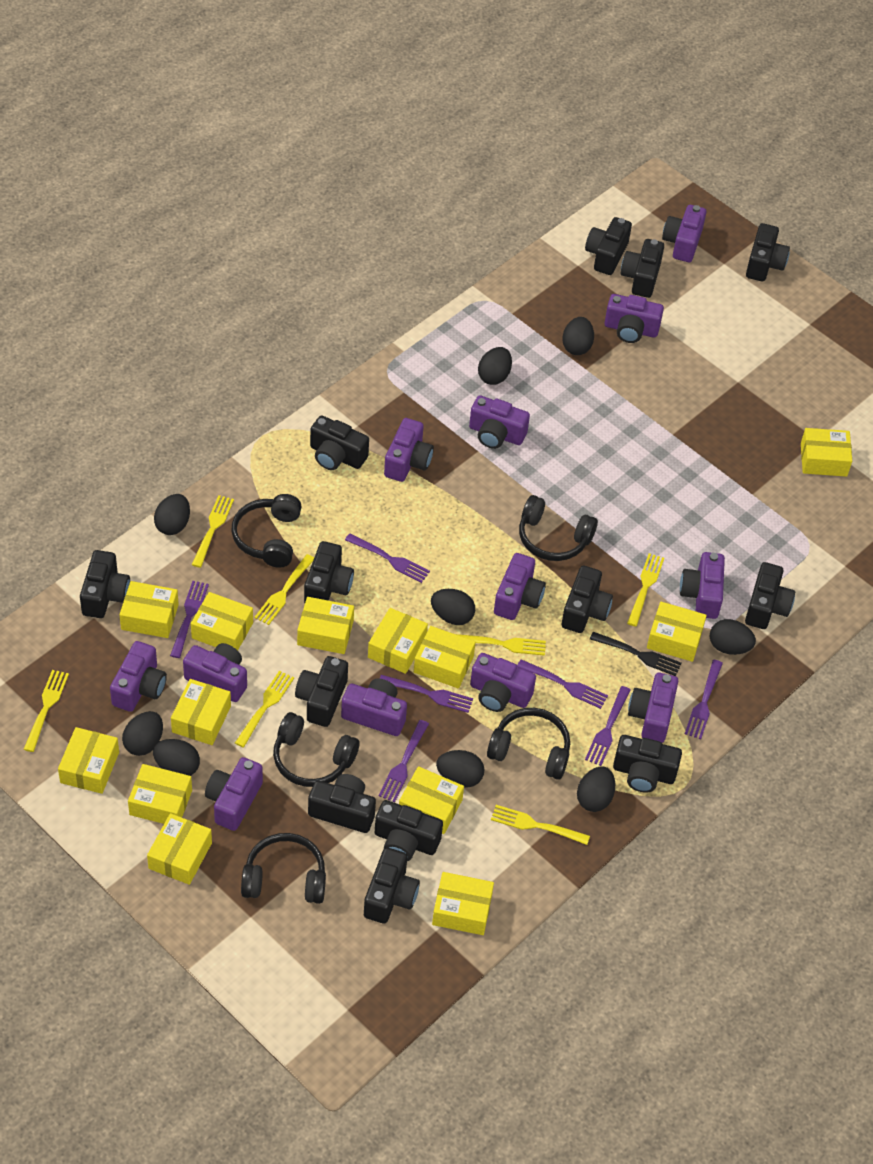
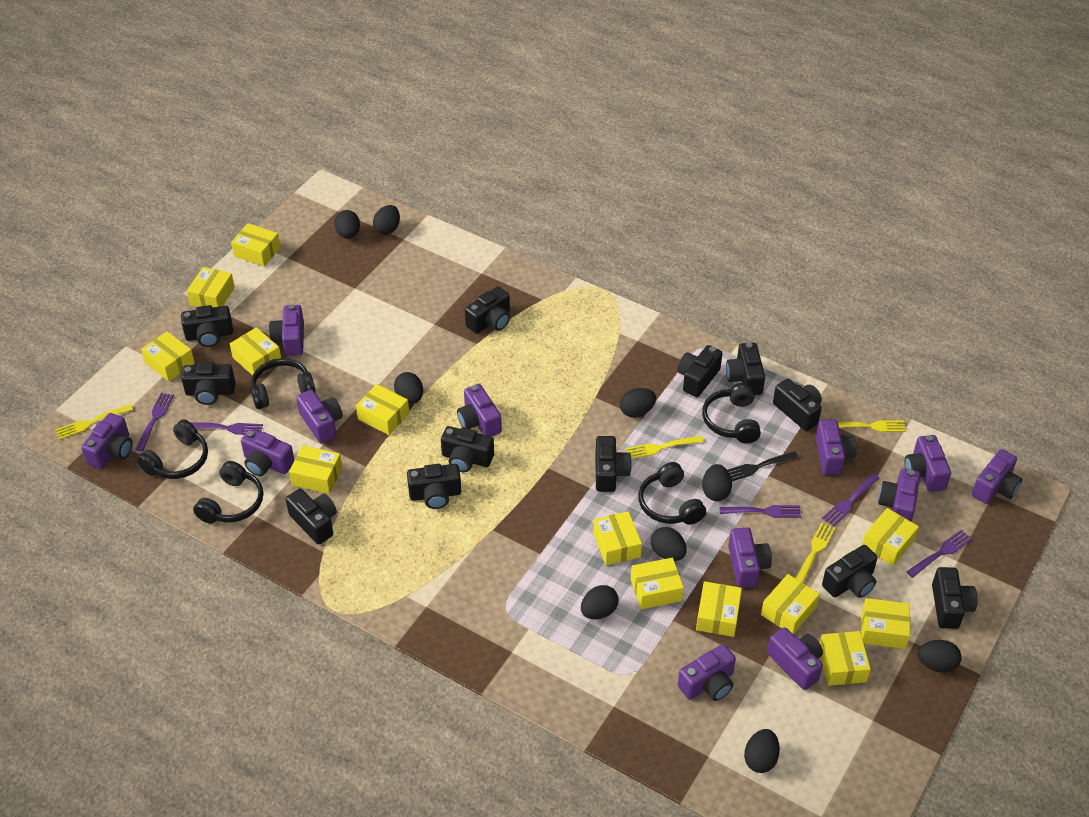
black camera: [80,550,130,618] [295,656,348,727] [304,541,354,603] [308,774,376,833] [310,415,369,470] [364,848,420,924] [375,800,443,861] [562,566,613,633] [585,217,632,275] [613,735,682,793] [620,239,664,298] [745,562,795,629] [746,223,790,282] = 13 -> [181,305,233,347] [181,362,235,405] [286,489,337,544] [407,464,461,509] [441,426,494,472] [465,287,510,334] [596,436,632,492] [677,345,722,397] [726,342,765,395] [773,379,822,431] [822,545,878,598] [932,567,978,629] = 12
purple fork: [170,581,209,658] [345,533,430,583] [378,720,429,802] [379,675,473,713] [517,659,608,709] [585,686,631,766] [685,660,723,739] = 7 -> [135,393,174,451] [190,422,263,435] [720,505,801,518] [822,474,880,527] [906,530,972,578] = 5
yellow fork: [23,670,69,752] [192,495,234,568] [235,671,294,748] [254,554,314,625] [456,634,546,656] [491,805,590,845] [627,553,664,627] = 7 -> [55,404,133,440] [626,436,703,459] [795,523,835,583] [838,420,906,432] = 4

